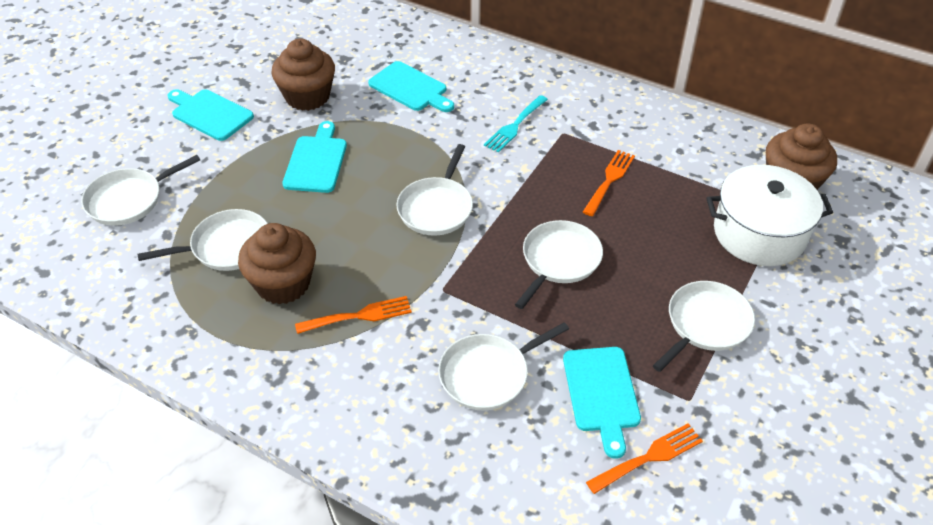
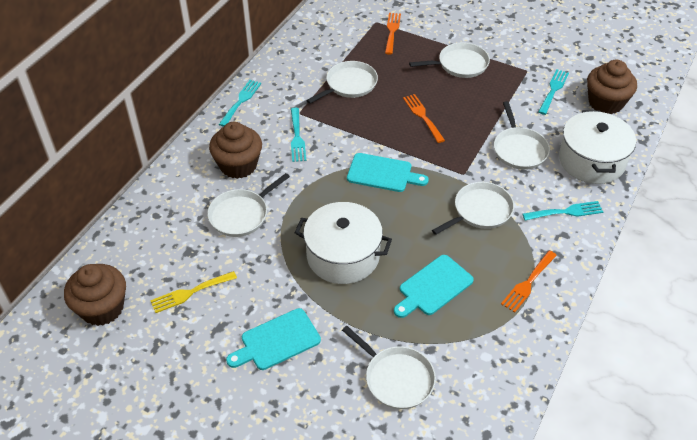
turquoise cutting board: [167,89,254,141] [282,121,347,193] [368,61,454,112] [563,347,641,459] = 4 -> [226,308,321,370] [347,153,429,192] [394,255,474,318] = 3
turquoise fork: [484,95,548,153] = 1 -> [219,80,261,127] [291,108,306,162] [523,201,603,221] [538,69,569,115] = 4
white pot: [706,165,833,266] = 1 -> [295,202,392,284] [559,110,636,184] = 2
yellow fork: none = 0 -> [150,271,237,313] = 1

